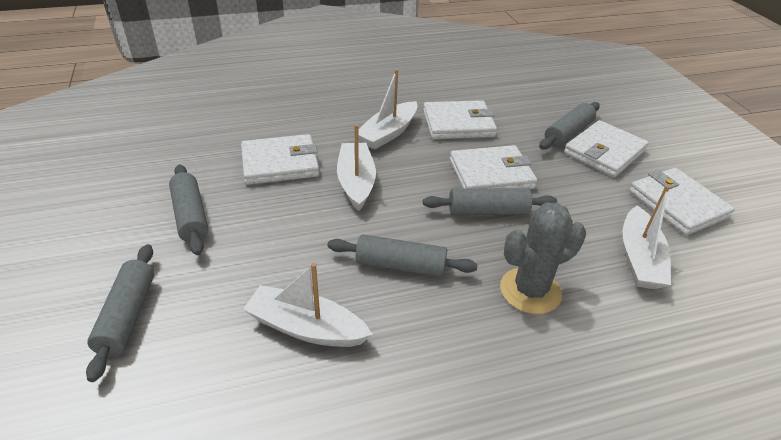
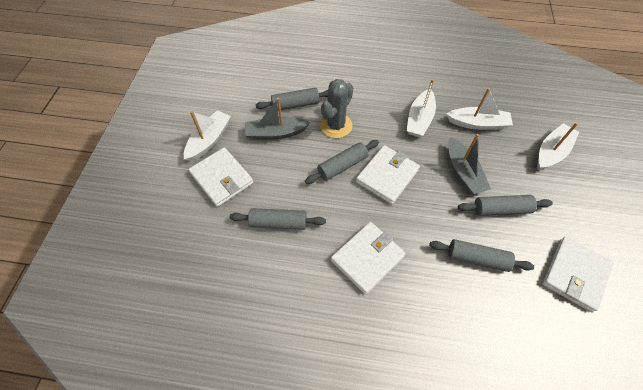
grey boat: none = 0 -> [245,98,310,140] [448,134,491,194] = 2
white wallet: [241,134,319,185] [423,100,497,139] [450,145,537,189] [564,120,649,177] [629,168,735,235] = 5 -> [188,147,254,207] [331,222,406,294] [356,145,420,204] [542,237,614,312] = 4

